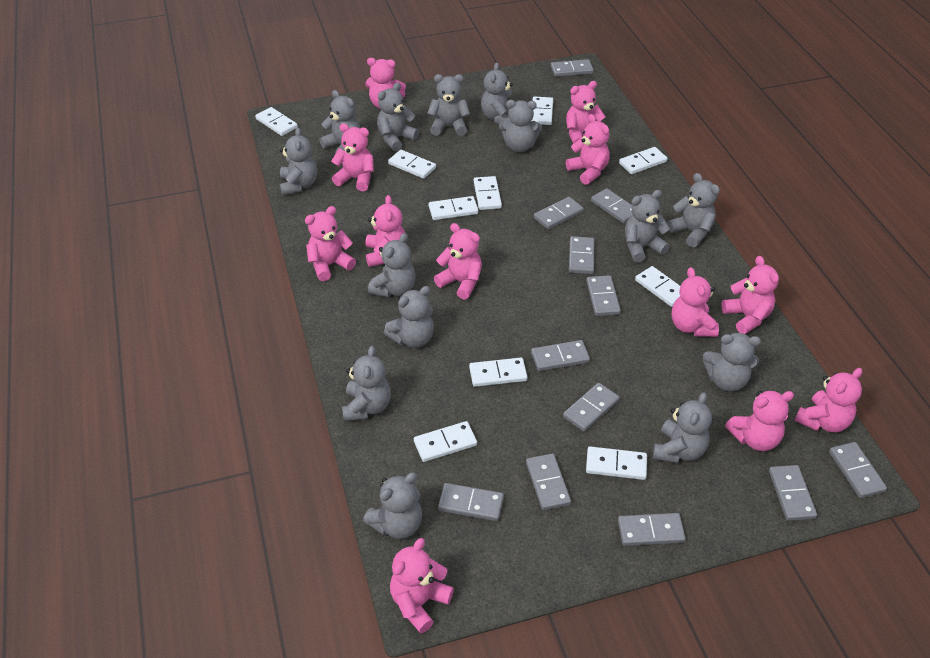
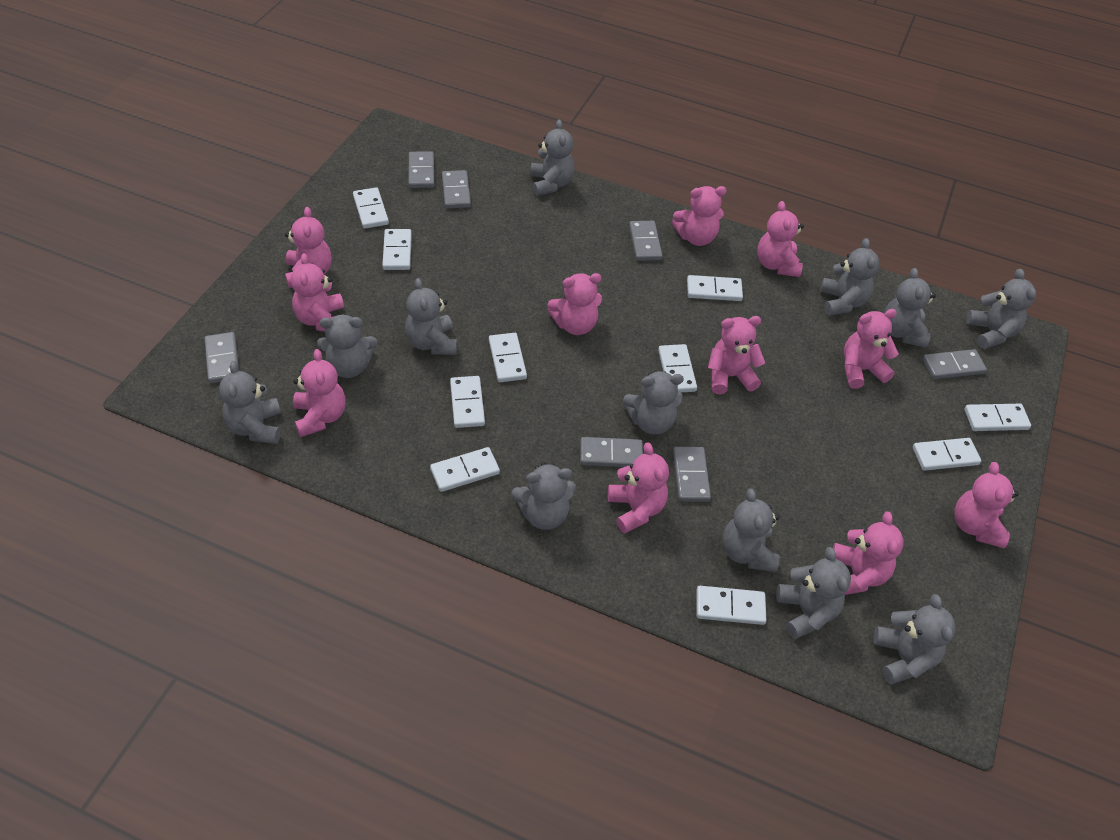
grey domino: [438,483,504,521] [526,453,571,510] [531,340,590,371] [534,197,584,229] [551,59,594,77] [563,383,620,432] [569,236,594,274] [586,275,621,316] [591,188,633,224] [618,513,686,546] [769,465,817,521] [829,442,887,498] = 12 -> [205,332,239,383] [409,151,434,188] [442,170,471,208] [580,437,643,467] [629,221,662,261] [673,447,711,502] [923,349,987,379] = 7
grey teddy bear: [280,127,317,196] [319,90,360,153] [342,346,391,422] [363,472,422,539] [368,233,416,298] [377,83,419,151] [384,286,434,348] [427,74,470,136] [481,63,513,124] [499,100,542,152] [625,190,670,262] [653,392,712,463] [667,173,720,248] [703,333,761,391] = 14 -> [219,361,281,444] [317,314,377,378] [405,278,457,355] [511,462,576,530] [530,120,574,196] [623,371,684,435] [722,489,780,572] [776,547,851,639] [820,238,880,316] [873,594,956,685] [884,268,936,348] [966,269,1036,349] = 12
pink teddy bear: [305,206,356,281] [331,123,374,191] [365,58,406,109] [365,195,405,267] [390,538,454,633] [434,223,482,300] [566,81,605,144] [566,114,610,185] [672,267,719,337] [721,256,779,334] [725,390,794,451] [794,368,862,432] = 12 -> [285,207,332,288] [291,253,344,331] [293,349,346,437] [547,273,602,335] [608,442,669,534] [672,186,727,246] [708,316,765,394] [757,201,804,277] [833,512,904,595] [844,309,899,389] [954,462,1019,548] = 11

